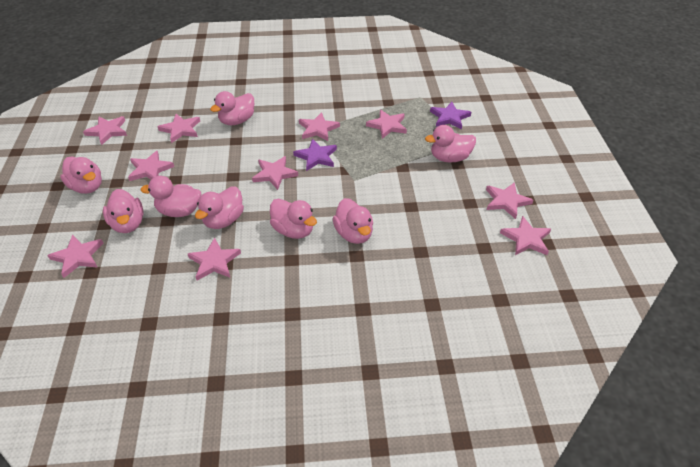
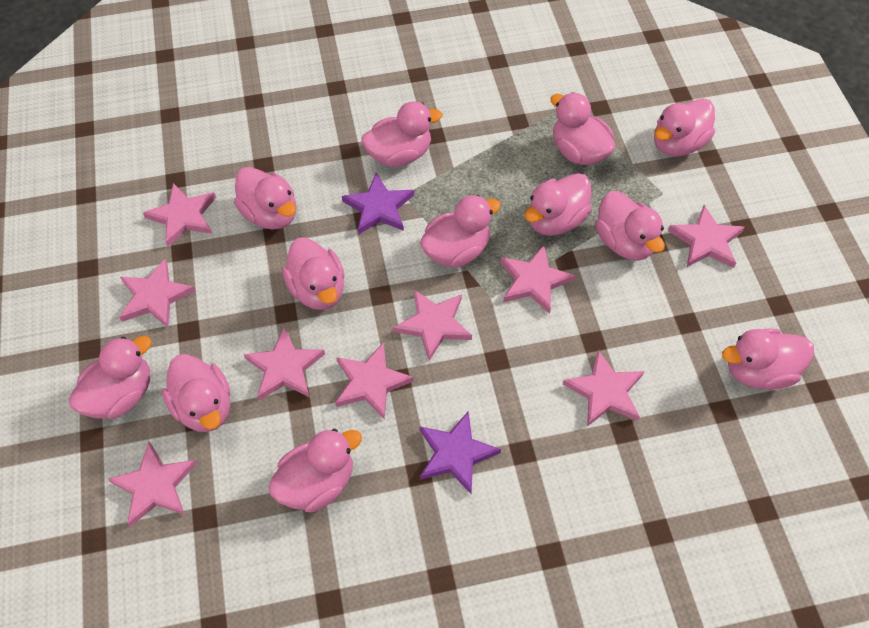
pink duck: [60,156,102,194] [103,189,144,233] [140,176,201,217] [195,186,244,229] [210,91,254,125] [270,199,317,239] [333,198,373,244] [425,125,476,162] = 8 -> [69,336,152,419] [162,354,230,432] [234,167,296,230] [269,429,362,513] [282,238,345,310] [361,101,442,167] [420,195,501,268] [525,173,592,236] [550,92,615,165] [595,191,665,261] [654,98,715,157] [722,328,814,390] = 12
pink star: [47,235,103,278] [83,116,127,145] [128,151,174,181] [158,114,200,143] [188,238,241,281] [252,156,298,190] [299,112,340,141] [366,109,407,139] [486,182,533,219] [500,216,551,255] = 10 -> [108,442,197,527] [119,259,195,327] [143,183,216,247] [244,327,325,400] [335,342,414,420] [393,290,472,361] [501,245,575,314] [563,350,644,426] [668,205,744,268] = 9

